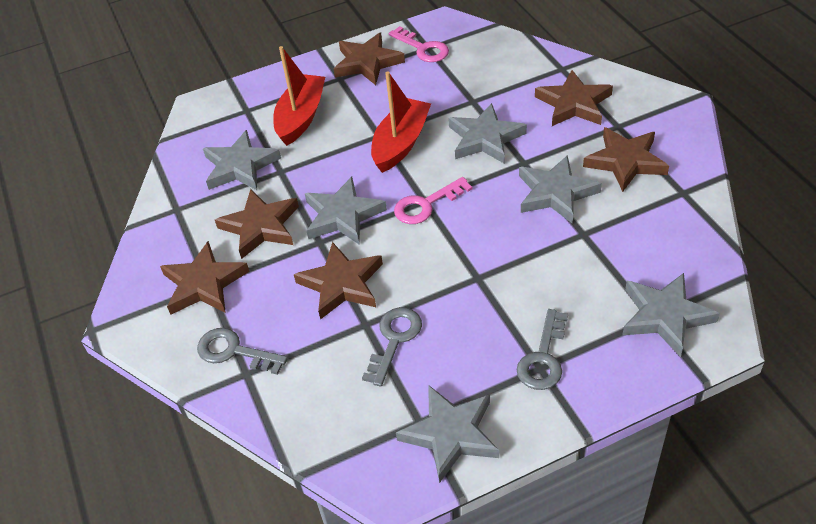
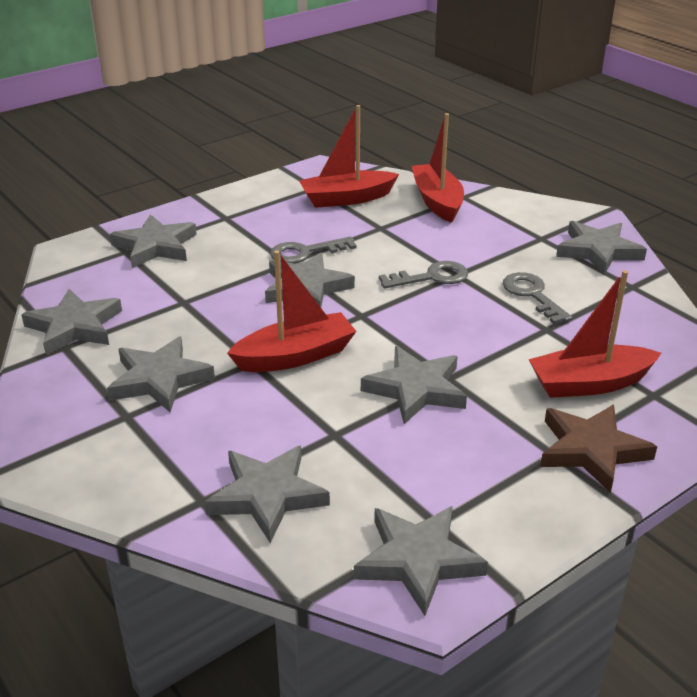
brown star: [160,241,250,315] [215,189,299,259] [294,242,383,320] [334,33,405,85] [535,70,613,126] [583,127,669,192] = 6 -> [540,405,657,493] = 1
grey star: [203,130,281,190] [305,177,387,245] [396,385,499,483] [448,103,527,164] [519,155,602,224] [622,273,720,357] = 6 -> [21,289,122,355] [107,337,215,412] [110,214,197,268] [205,445,330,543] [265,253,355,307] [354,506,488,616] [361,346,467,424] [556,221,647,275] = 8
pink key: [389,26,449,62] [394,177,472,224] = 2 -> none = 0
red boat: [273,46,325,146] [371,71,431,173] = 2 -> [227,250,357,372] [299,105,399,208] [412,113,464,223] [528,270,661,398] = 4

